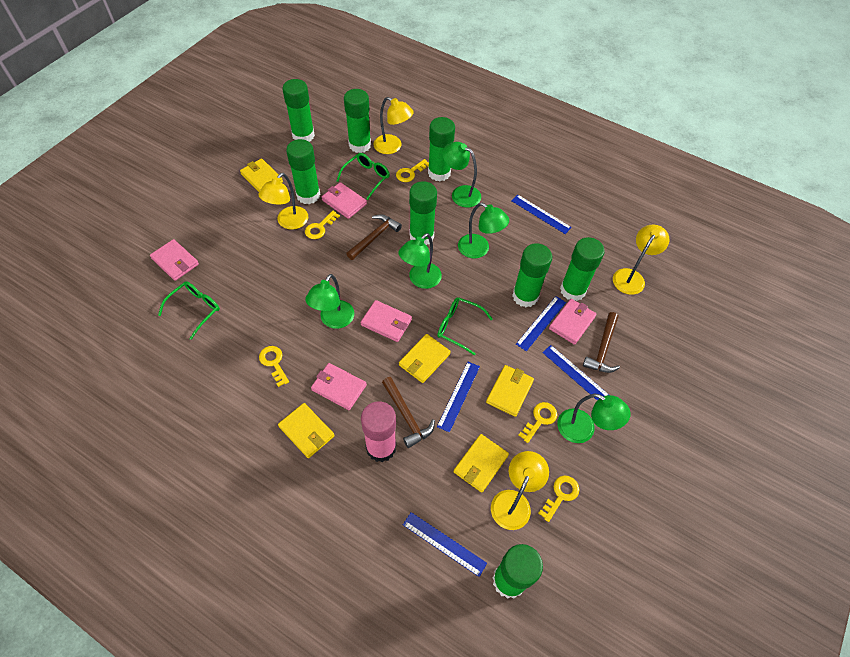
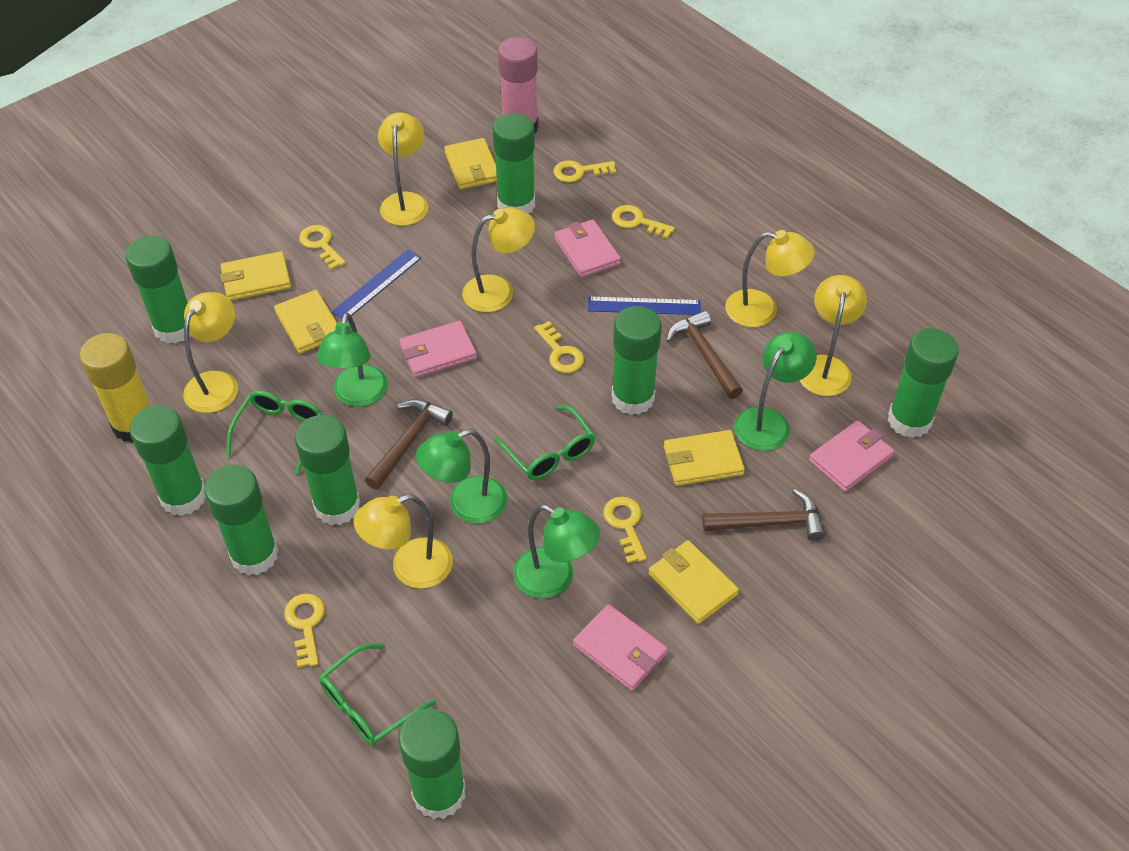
blue ruler: [403,512,487,577] [437,362,480,433] [511,195,572,234] [516,296,566,351] [542,345,609,400] = 5 -> [331,249,422,319] [588,297,701,315] = 2
green lamp: [305,274,354,329] [398,233,442,289] [442,142,481,208] [458,203,509,258] [557,393,631,443] = 5 -> [316,313,388,407] [416,429,507,524] [513,505,600,599] [734,332,817,451] = 4
pink wallet: [150,239,199,281] [311,363,367,410] [322,182,367,219] [361,300,412,342] [549,299,597,345] = 5 -> [399,321,477,378] [554,219,621,278] [573,604,668,691] [809,420,895,492] = 4
yellow glue stick: none = 0 -> [80,333,151,443] = 1
yellow key: [259,346,289,387] [305,211,340,239] [396,159,429,182] [518,402,557,443] [538,476,579,522] = 5 -> [284,593,325,668] [299,225,346,270] [534,321,584,373] [553,160,616,182] [603,497,647,563] [612,205,675,239] = 6
yellow lamp: [258,173,308,230] [373,97,414,154] [491,451,549,530] [613,225,669,295] = 4 -> [183,292,238,413] [354,494,453,589] [378,112,428,226] [462,207,535,312] [725,230,815,327] [800,275,867,396] = 6

